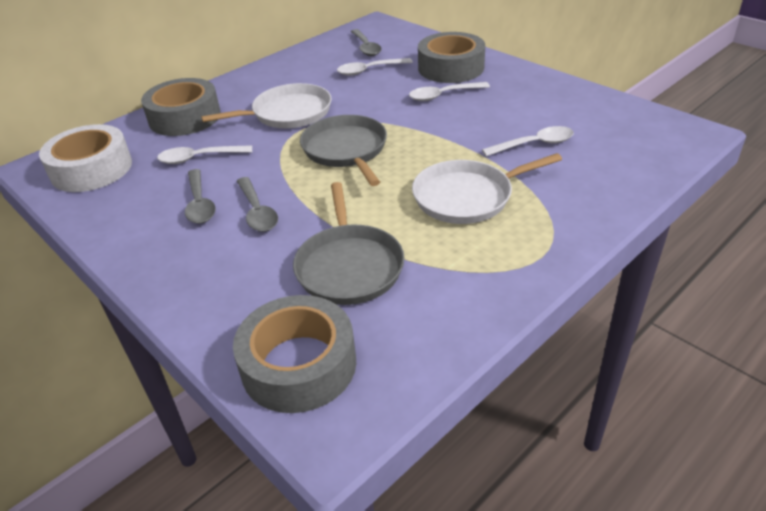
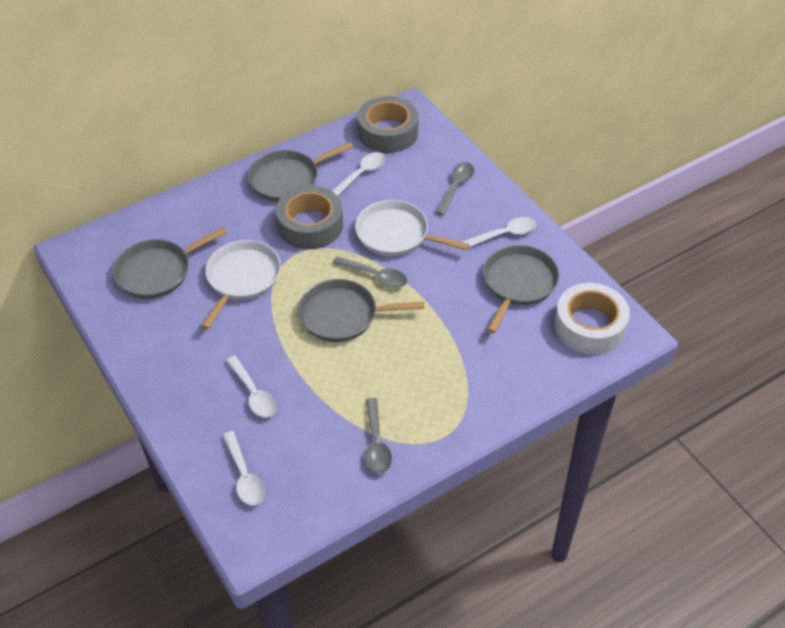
grey pan: [293,182,405,305] [300,115,387,186] = 2 -> [113,227,227,299] [248,142,353,202] [298,279,425,342] [483,245,559,333] = 4
grey tape: [141,78,221,136] [233,295,356,413] [418,32,485,83] = 3 -> [276,186,343,249] [357,96,419,153] = 2

